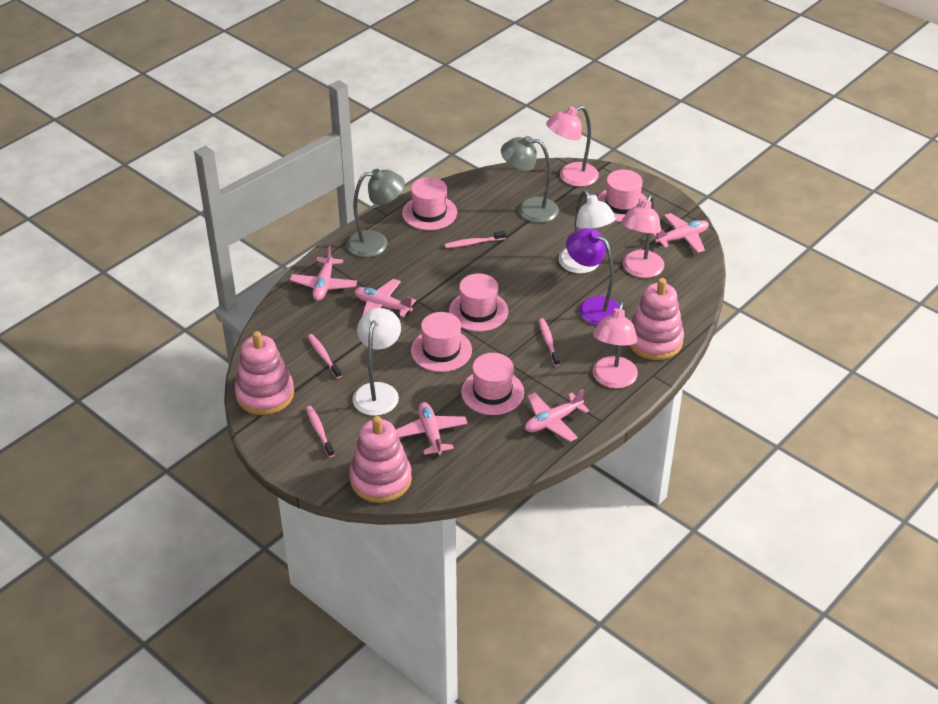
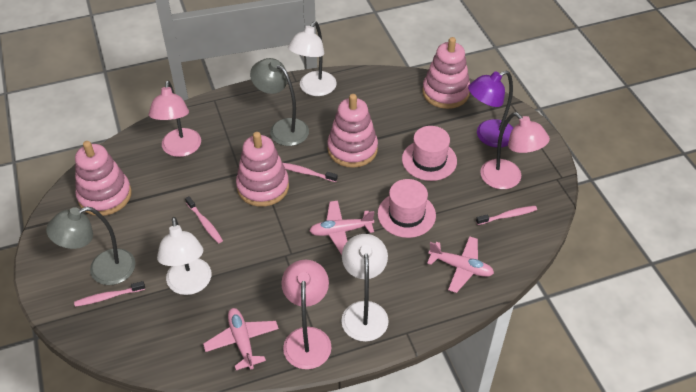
pink hat: [402,177,457,230] [411,312,472,372] [449,273,508,332] [461,353,524,415] [597,170,647,222] = 5 -> [378,179,436,238] [402,126,457,181] = 2
pink plane: [290,246,357,301] [355,279,416,317] [396,402,468,456] [525,389,589,442] [652,213,709,253] = 5 -> [203,308,279,370] [310,200,374,255] [427,236,494,293] = 3
pink stacking toy: [235,331,294,415] [349,416,412,503] [629,278,684,360] = 3 -> [75,141,132,216] [236,132,289,207] [327,94,378,168] [422,37,470,109] = 4
white lamp: [353,308,401,416] [559,190,616,274] = 2 -> [157,217,211,295] [288,21,337,96] [341,234,389,342] = 3

